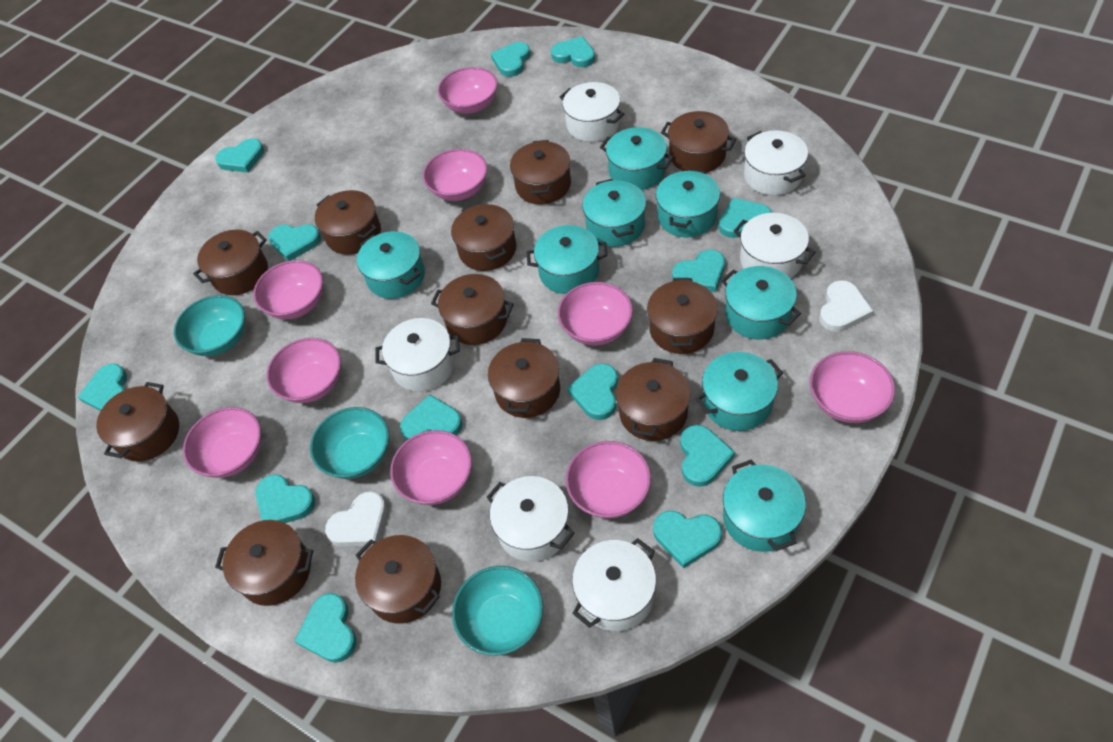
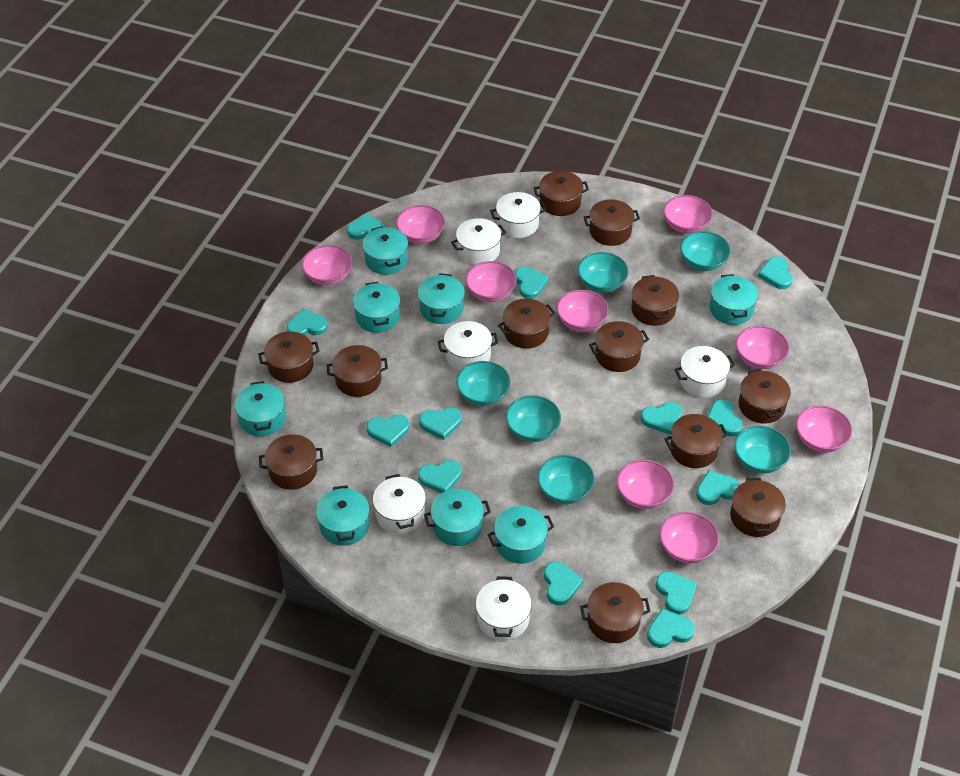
turquoise bowl: [174,295,245,356] [310,407,389,479] [452,566,543,656] = 3 -> [456,361,511,406] [506,395,561,442] [537,455,595,504] [578,252,628,293] [680,231,731,271] [734,426,791,474] = 6
white heart: [325,491,387,547] [819,280,873,332] = 2 -> none = 0

